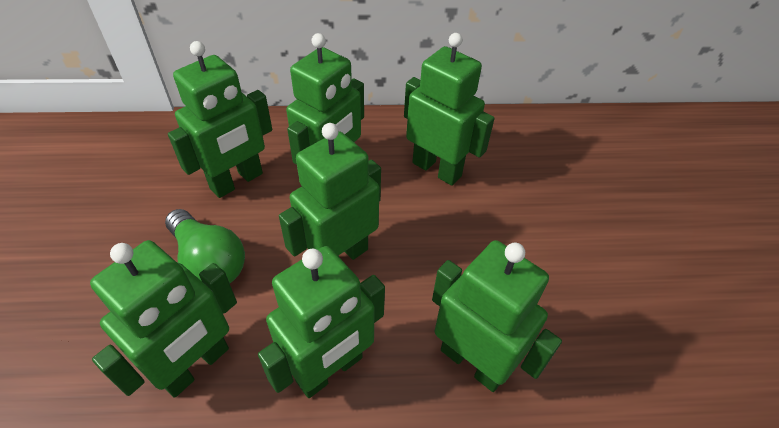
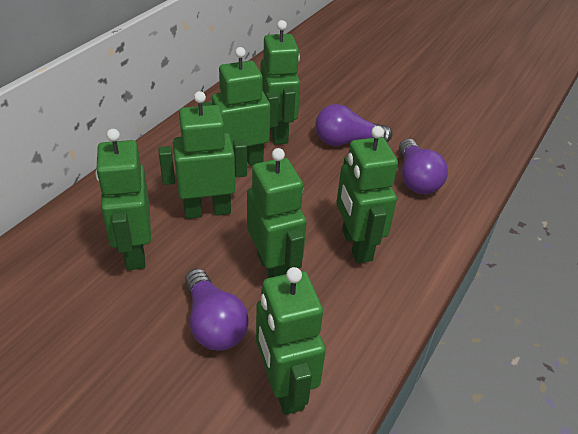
green light bulb: [165,209,245,283] = 1 -> none = 0
purple light bulb: none = 0 -> [185,269,249,351] [315,104,392,146] [399,139,448,194] = 3

